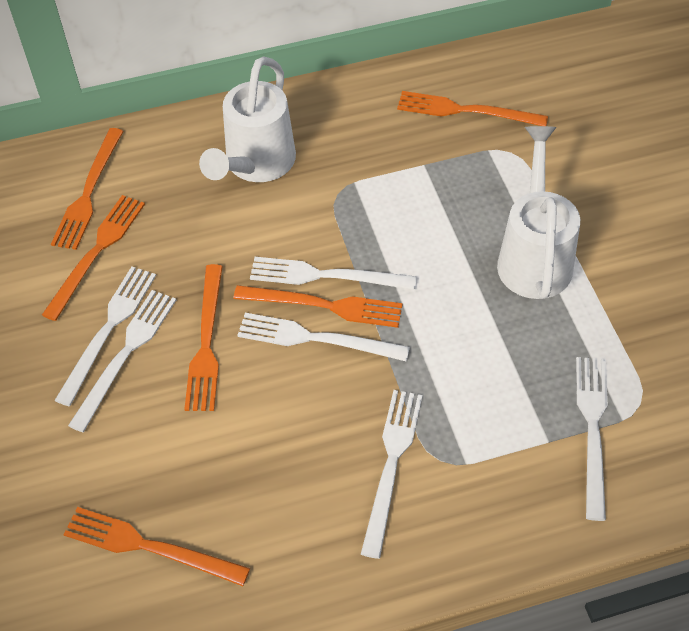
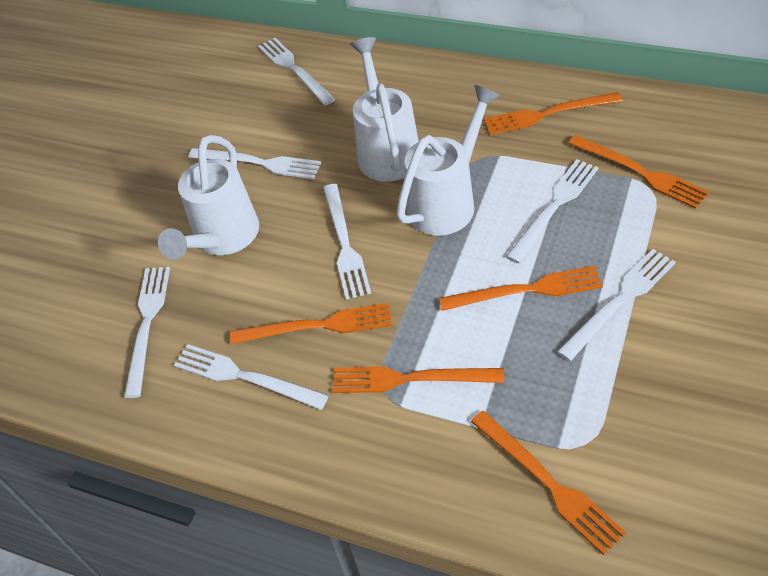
white fork: [54,267,156,406] [68,290,176,432] [237,313,410,361] [250,257,417,290] [361,390,423,559] [576,357,608,521] = 6 -> [124,267,170,398] [174,344,329,410] [188,148,321,179] [258,38,335,106] [323,184,371,299] [506,159,599,263] [557,249,676,361] = 7
white watering can: [199,56,296,182] [497,126,580,299] = 2 -> [158,135,259,259] [350,37,419,182] [396,85,501,235] = 3

